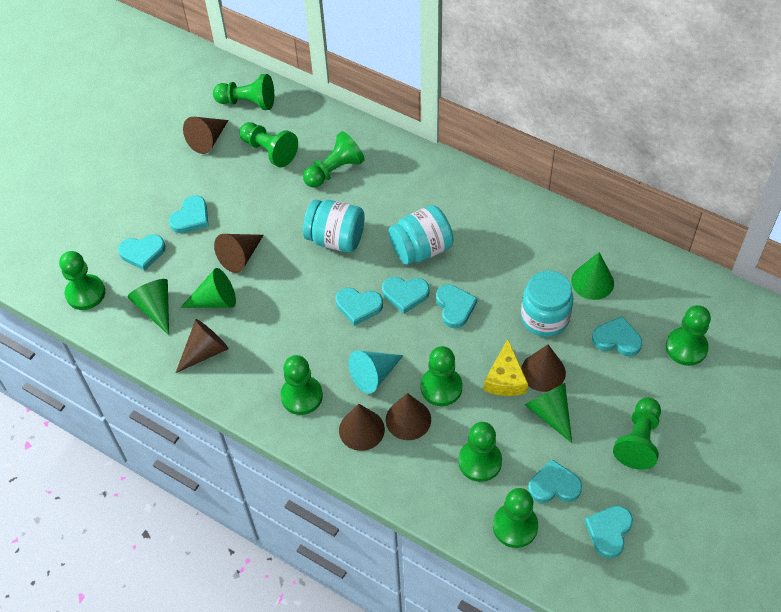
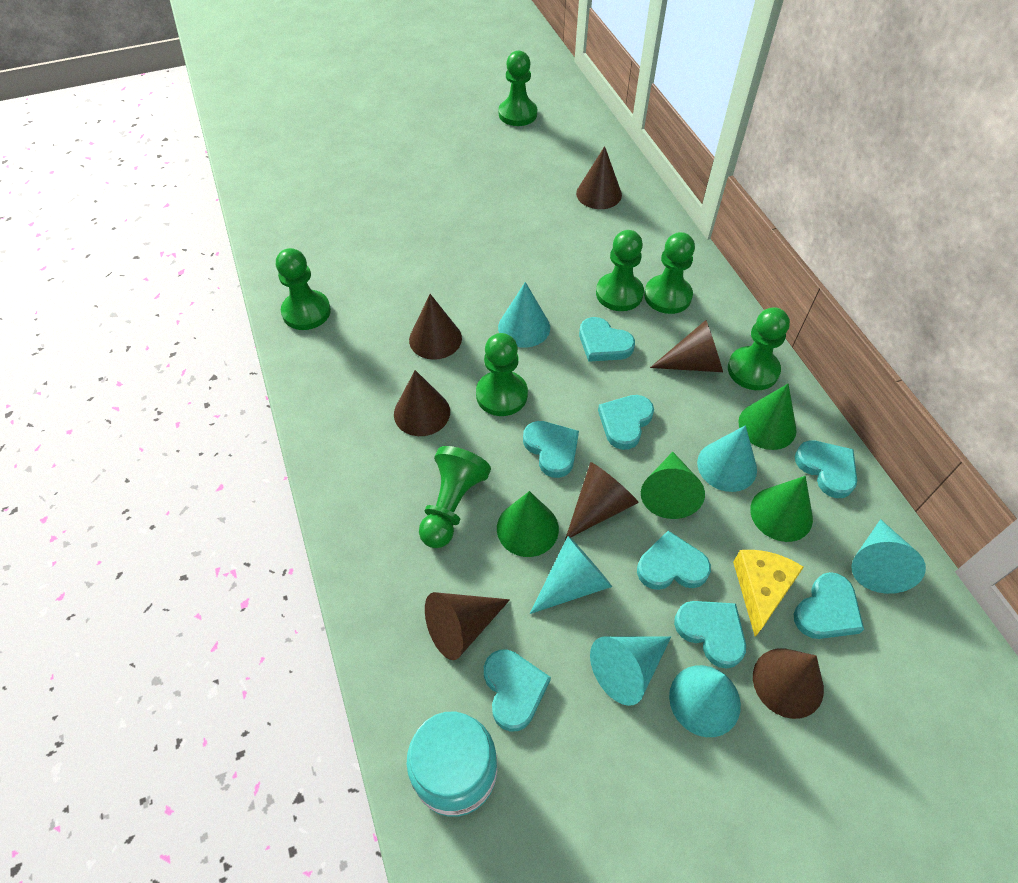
brown cone: [176,319,228,373] [183,117,228,154] [214,234,264,273] [339,404,385,451] [386,393,431,440] [521,344,566,392] = 6 -> [394,370,450,436] [409,294,462,360] [425,592,510,660] [565,462,639,540] [576,146,622,209] [650,320,723,372] [753,648,824,719] = 7
green pawn: [59,251,105,310] [213,74,274,110] [239,122,298,167] [280,355,323,415] [303,131,365,187] [421,346,463,406] [458,422,502,482] [493,488,538,548] [613,398,661,470] [666,305,711,366] = 10 -> [276,248,331,330] [419,446,491,548] [476,333,528,416] [499,51,537,126] [596,230,644,311] [644,232,695,314] [728,307,790,390] = 7
turquoise cone: [348,350,404,394] = 1 -> [498,282,550,348] [529,536,612,614] [590,636,671,706] [669,665,741,737] [697,425,757,492] [851,519,926,594] = 6
turquoise jar: [303,199,365,253] [388,205,454,265] [521,271,573,337] = 3 -> [407,712,497,817] = 1

